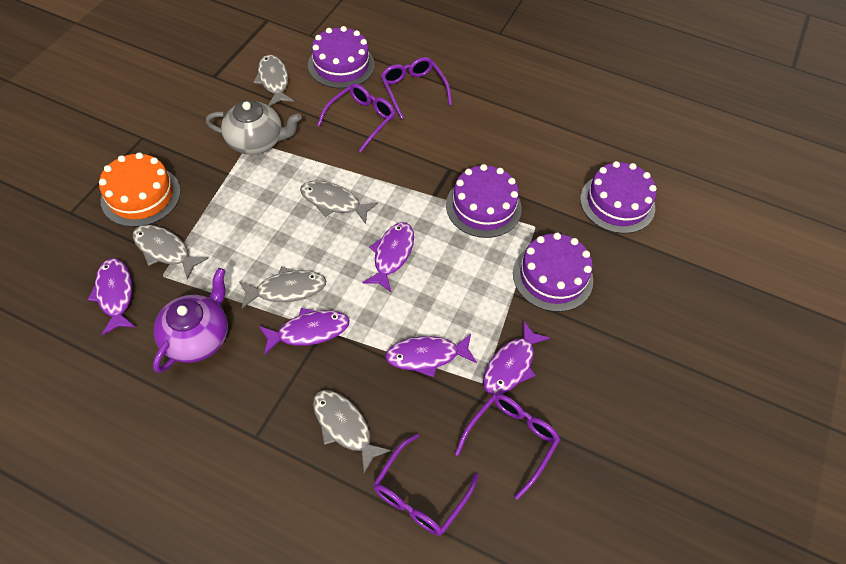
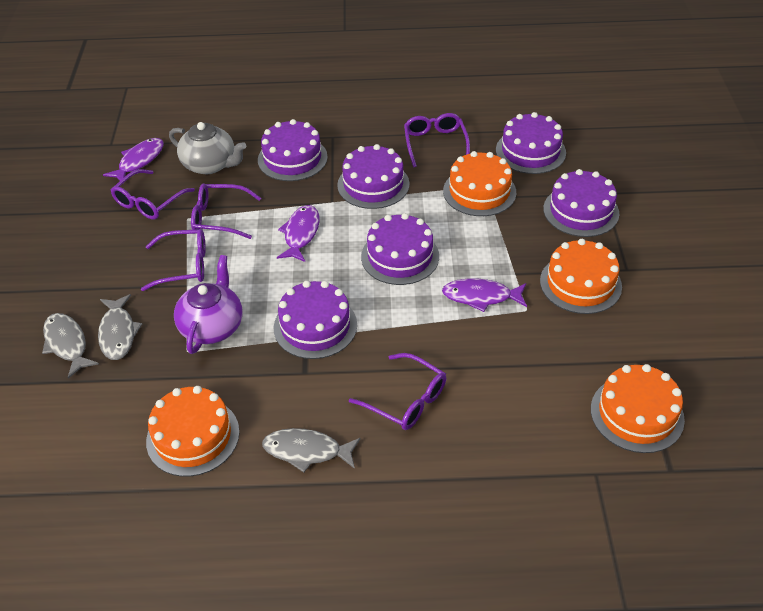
grey fish: [133,225,209,280] [239,267,327,308] [253,55,294,106] [300,181,378,224] [313,390,391,473] = 5 -> [42,313,99,379] [98,294,142,360] [262,428,360,472] = 3
orange cake: [99,152,181,227] = 1 -> [146,386,240,477] [443,151,516,216] [540,239,622,314] [591,364,685,453] = 4
purple cake: [308,26,375,89] [446,164,522,238] [513,233,593,312] [580,161,657,234] = 4 -> [258,119,328,181] [274,281,357,359] [337,144,410,209] [361,213,439,285] [496,112,566,174] [543,169,619,237] = 6
purple fish: [87,258,135,335] [259,308,349,355] [362,222,414,292] [385,334,477,377] [483,321,550,395] = 5 -> [103,138,164,184] [277,205,320,262] [442,278,527,312] = 3
purple glasses: [317,83,395,152] [373,434,479,536] [381,57,452,119] [455,394,560,500] = 4 -> [111,169,195,219] [141,229,206,291] [191,184,261,239] [349,353,447,430] [404,113,470,167] = 5

